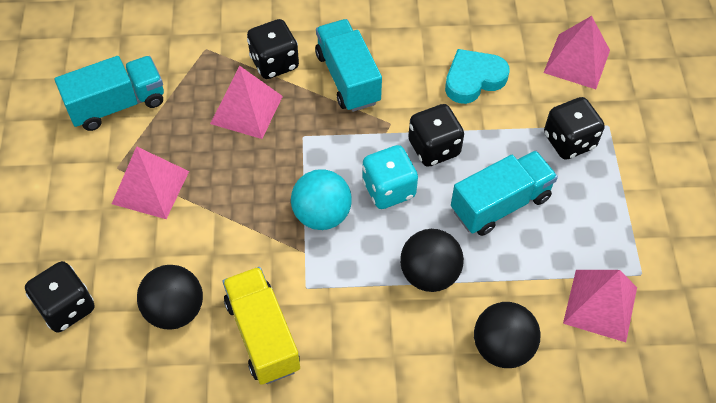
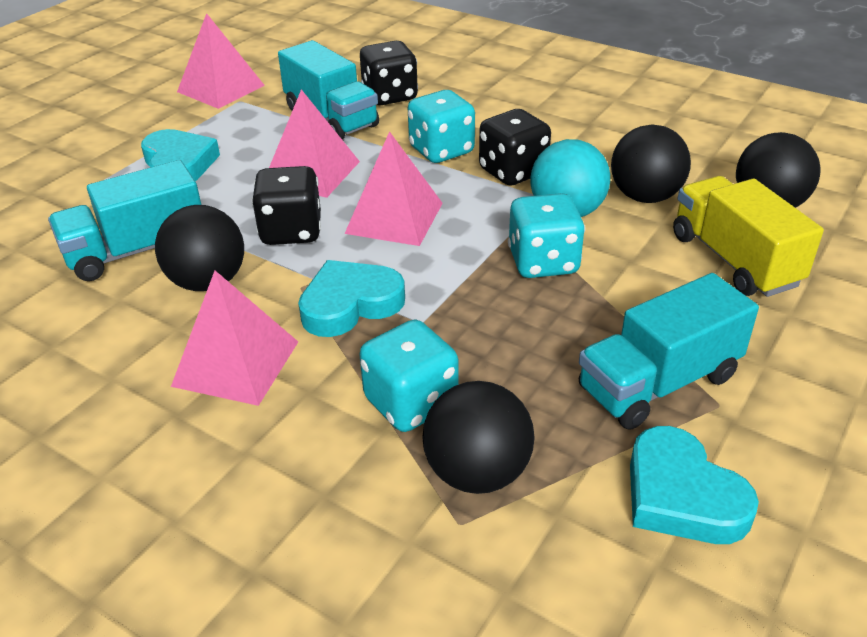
black ball: [137,265,203,330] [400,229,464,292] [474,302,540,368] = 3 -> [155,205,244,291] [422,381,535,494] [611,124,691,203] [736,132,820,208] = 4
black dice: [25,261,95,333] [247,19,299,79] [408,104,464,167] [544,97,605,160] = 4 -> [251,166,321,245] [360,41,418,105] [479,109,551,186] = 3
turquoise dice: [362,145,418,209] = 1 -> [359,320,459,432] [408,90,475,163] [508,193,585,278] = 3
turquoise heart: [445,49,509,104] = 1 -> [141,129,220,181] [298,260,405,337] [630,426,759,544] = 3

